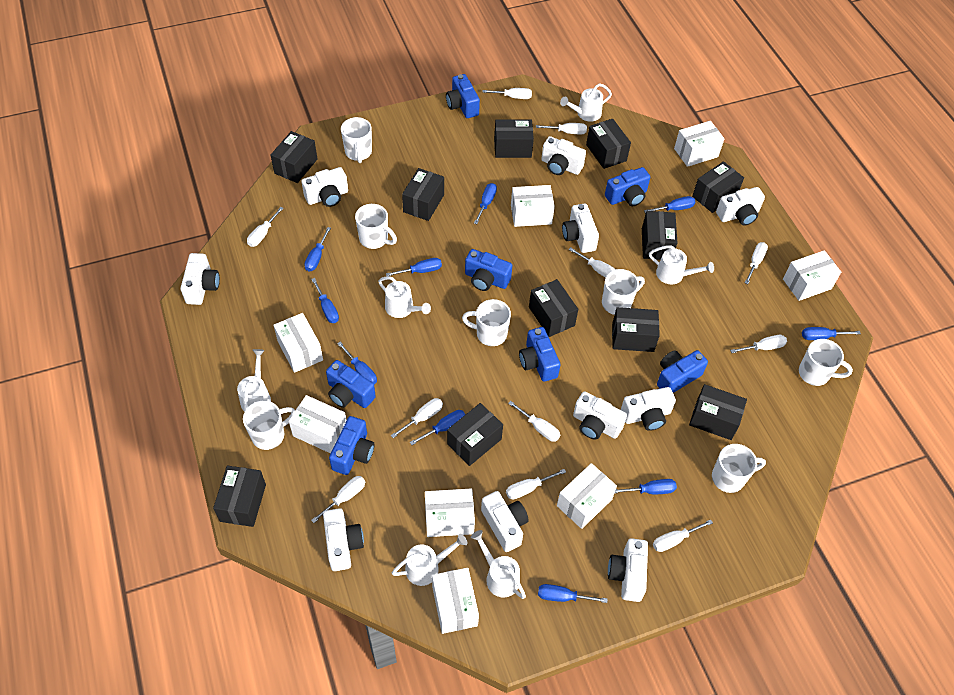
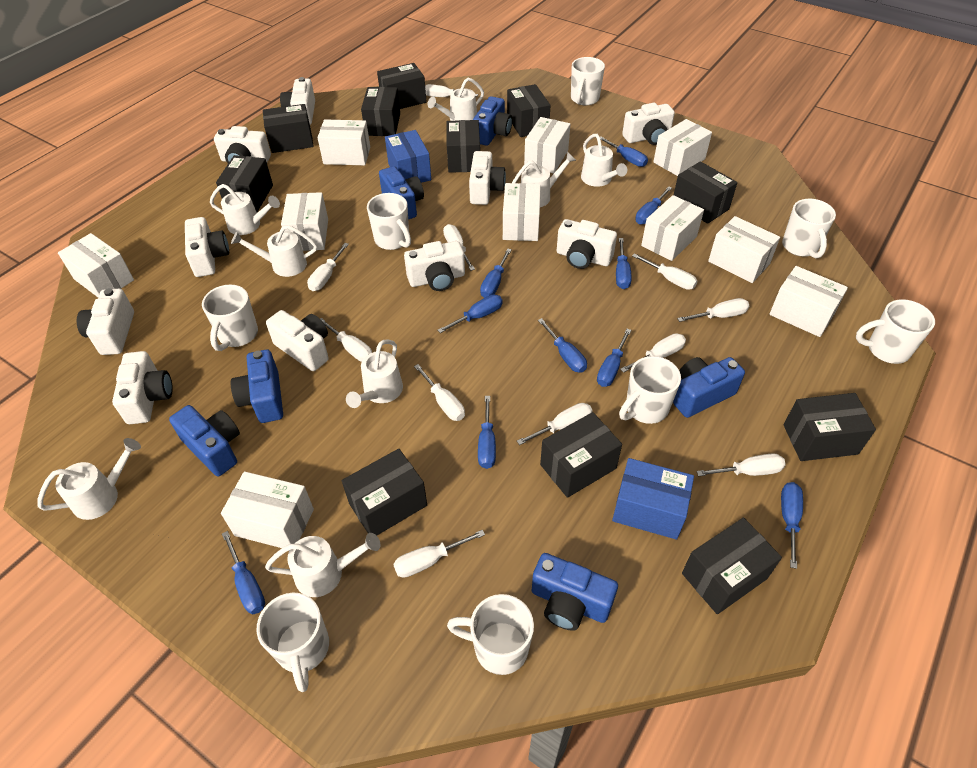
blue box: none = 0 -> [385,130,431,183] [612,458,694,540] = 2
blue camera: [326,360,376,408] [329,416,374,475] [446,74,480,118] [465,249,512,291] [519,327,560,382] [605,167,650,206] [657,350,708,393] = 7 -> [169,405,240,476] [230,350,283,423] [379,166,424,219] [473,96,512,146] [532,553,618,631] [673,357,745,418] = 6
white box: [273,313,323,373] [289,395,346,454] [425,489,475,537] [432,568,479,634] [511,185,555,227] [557,463,617,529] [674,121,724,167] [783,250,841,301] = 8 -> [58,233,134,297] [221,472,314,548] [281,192,328,251] [318,119,370,165] [503,183,541,241] [524,117,570,173] [641,195,704,261] [653,119,712,176] [708,216,780,283] [769,266,848,337] = 10
white mug: [243,401,295,450] [341,117,372,163] [355,204,397,249] [462,299,511,346] [602,269,645,315] [712,444,766,493] [799,339,853,386] = 7 -> [202,285,258,351] [257,593,329,692] [367,193,411,250] [447,594,534,675] [571,57,605,105] [619,356,681,424] [782,199,836,258] [856,299,935,364] = 8
white watering can: [237,349,271,412] [378,276,431,318] [392,534,467,586] [471,530,526,599] [560,83,612,122] [649,245,714,285] = 6 -> [37,438,141,520] [210,184,280,235] [231,225,317,277] [265,533,381,597] [346,340,403,408] [427,78,484,121] [512,152,576,207] [581,134,627,187] = 8

